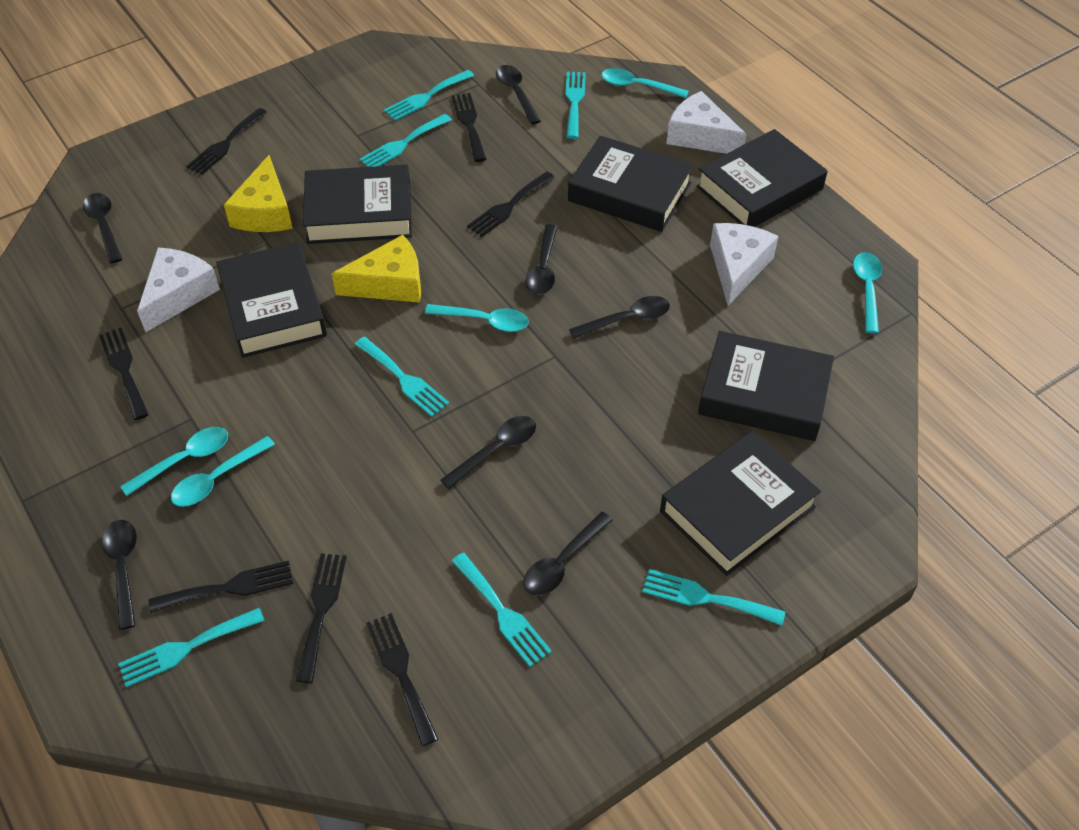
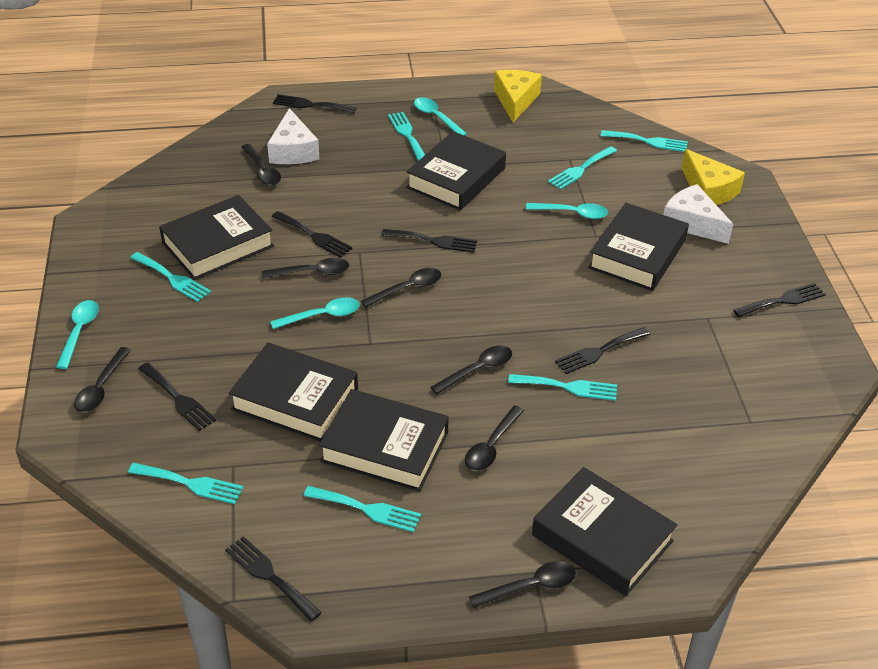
turquoise spoon: [120,427,228,496] [171,436,275,507] [425,304,529,332] [601,68,689,98] [853,252,882,333] = 5 -> [56,300,99,369] [270,297,360,329] [414,97,467,136] [526,203,608,219] = 4
white cheese: [137,247,220,333] [667,91,747,154] [710,223,779,306] = 3 -> [267,108,320,164] [664,184,733,244] = 2

